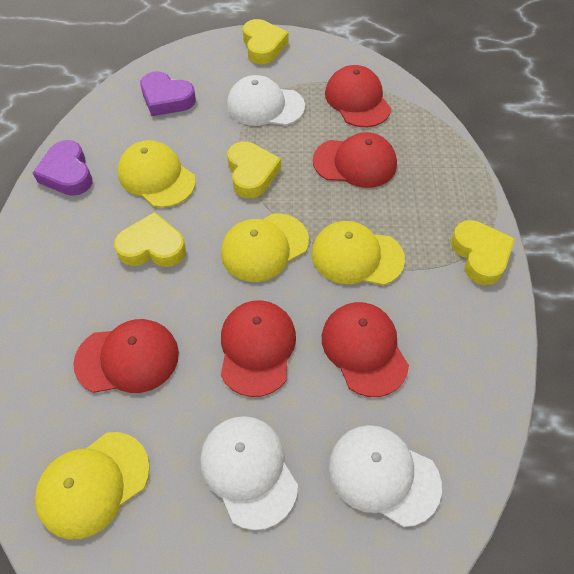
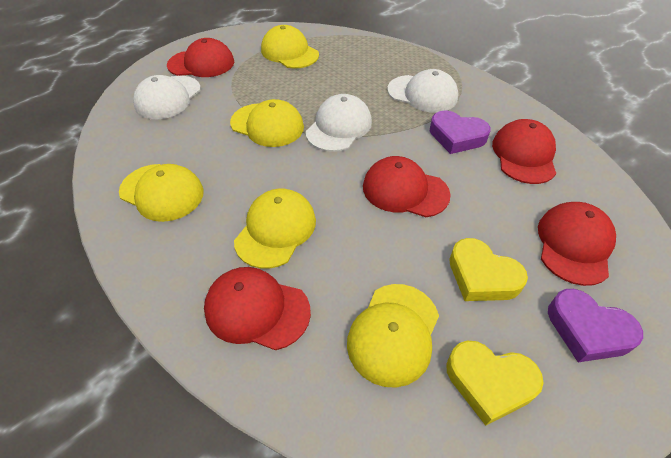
yellow cap: [35,432,150,540] [118,140,196,208] [221,213,309,282] [311,221,405,285] = 4 -> [119,164,204,222] [230,99,304,147] [234,188,316,269] [261,25,319,69] [347,284,439,388] = 5
yellow heart: [114,212,186,267] [227,142,281,198] [243,19,289,64] [451,220,515,285] = 4 -> [446,341,544,426] [449,238,528,301] = 2

